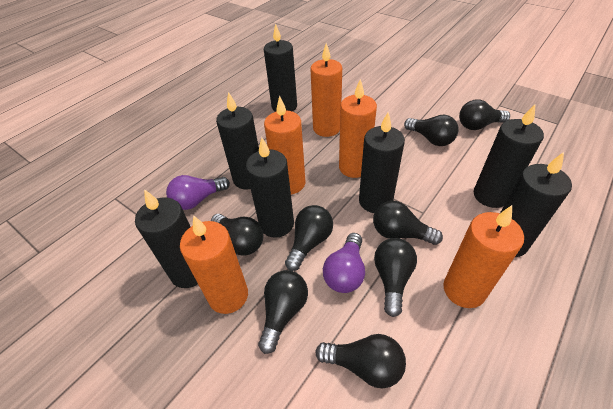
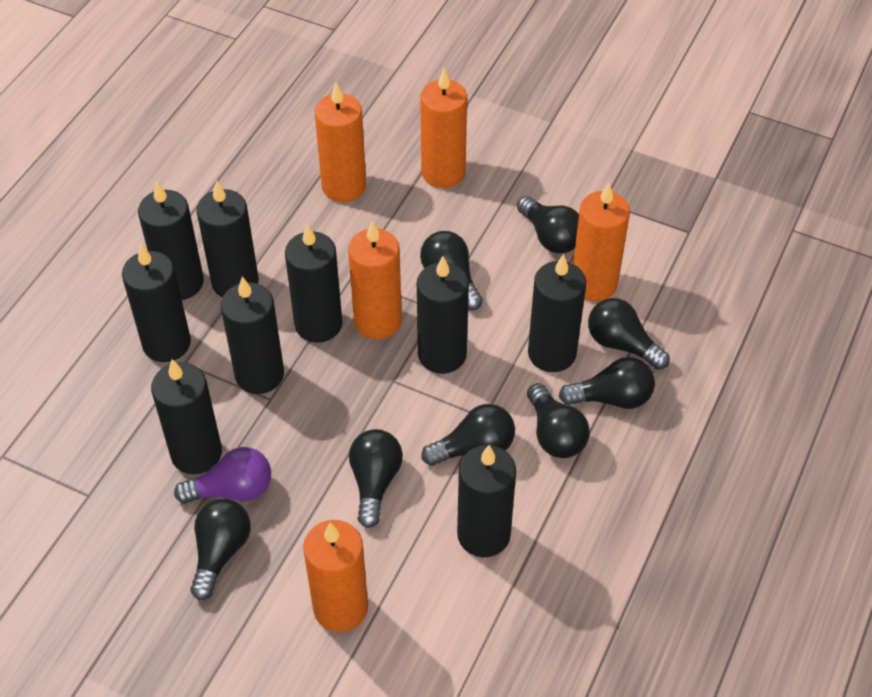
black candle: [135,189,198,288] [216,92,259,190] [246,137,294,238] [264,23,297,112] [359,112,405,213] [474,105,544,208] [500,152,572,257] = 7 -> [122,244,191,362] [138,181,204,300] [151,359,222,475] [197,180,259,297] [221,277,284,394] [285,224,342,343] [417,256,469,374] [457,445,516,557] [528,254,586,372] = 9
purple light bulb: [166,175,230,210] [323,233,365,293] = 2 -> [174,447,271,504] = 1

